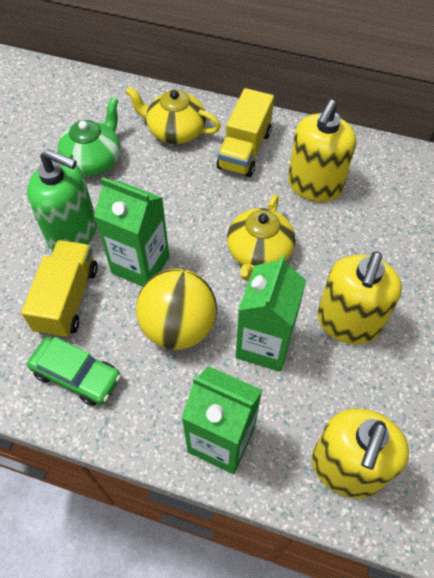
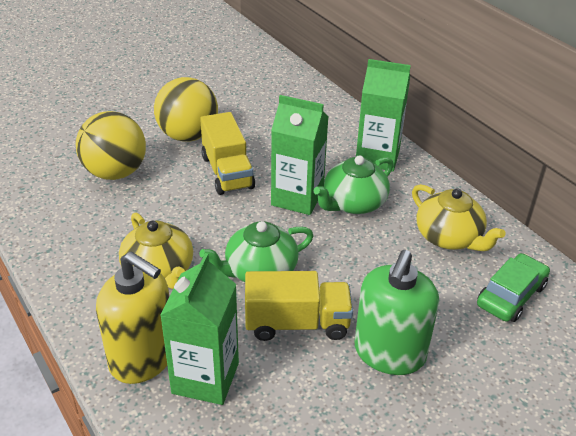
green teapot: [58,97,120,176] = 1 -> [200,221,314,282] [314,155,394,214] = 2
yellow ball: [136,269,217,350] = 1 -> [76,111,146,180] [154,77,218,142] = 2
yellow soap dispenser: [288,100,356,202] [312,408,409,499] [317,251,402,345] = 3 -> [96,252,169,384] = 1

